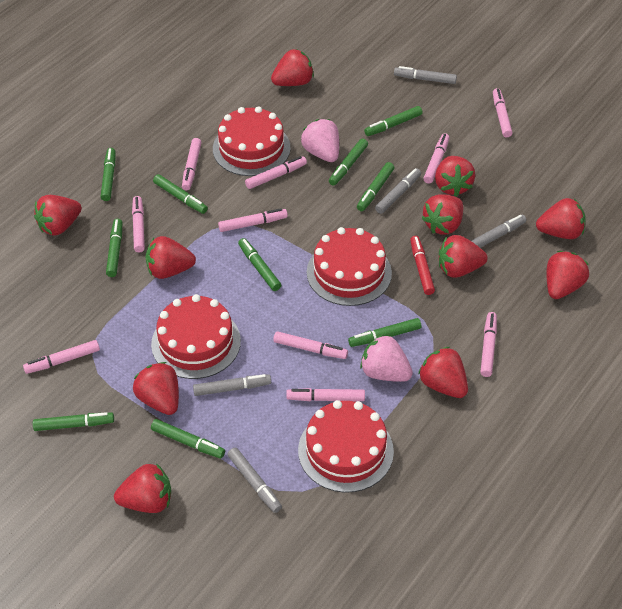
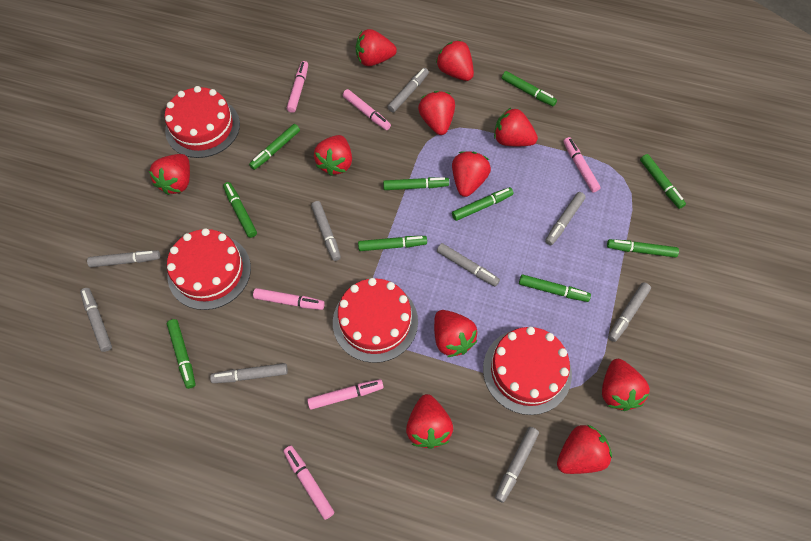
grey marker: [193,374,271,396] [227,447,282,513] [375,168,421,214] [394,66,457,84] [471,215,526,248] = 5 -> [80,288,112,352] [87,250,160,267] [210,363,288,383] [311,201,341,261] [388,68,429,113] [437,243,500,286] [495,427,539,503] [545,192,586,245] [608,283,651,342] = 9
pink marker: [23,340,100,374] [132,196,145,252] [182,138,202,190] [218,208,288,232] [245,156,307,189] [273,331,348,359] [286,388,365,401] [423,133,449,184] [480,312,497,377] [493,88,512,137] = 10 -> [253,288,325,310] [283,446,334,520] [287,61,308,113] [307,379,384,410] [343,89,391,130] [563,137,601,192] = 6
pink strawberry: [301,119,339,162] [360,334,413,382] = 2 -> none = 0
red marker: [410,236,435,295] = 1 -> none = 0

